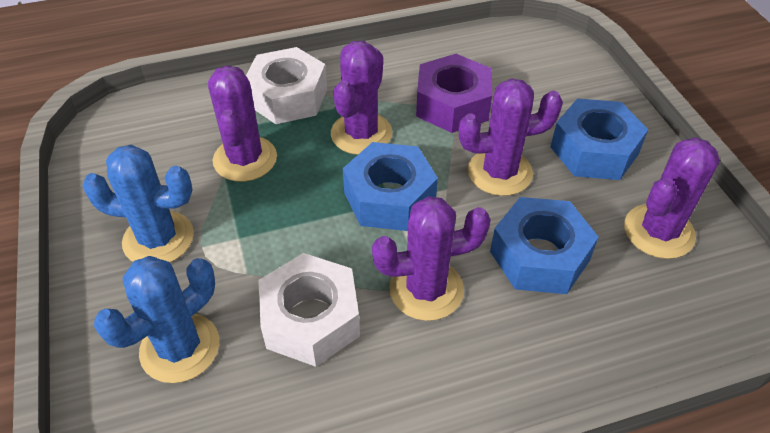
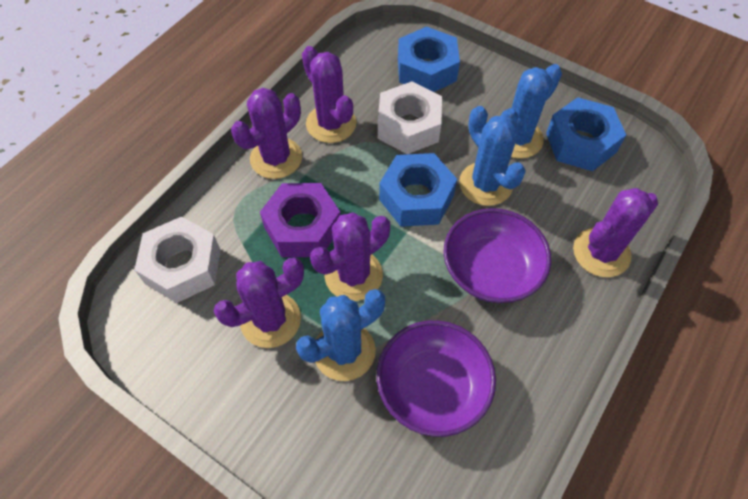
blue cactus: [82,145,194,263] [94,256,219,383] = 2 -> [296,289,385,381] [459,106,526,206] [501,64,562,159] = 3
purple bowl: none = 0 -> [377,320,496,437] [443,208,551,303] = 2

